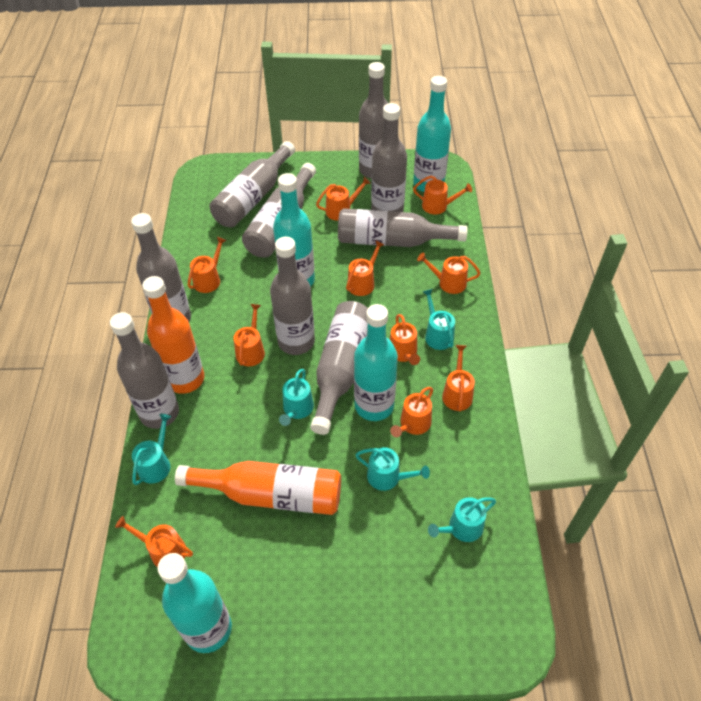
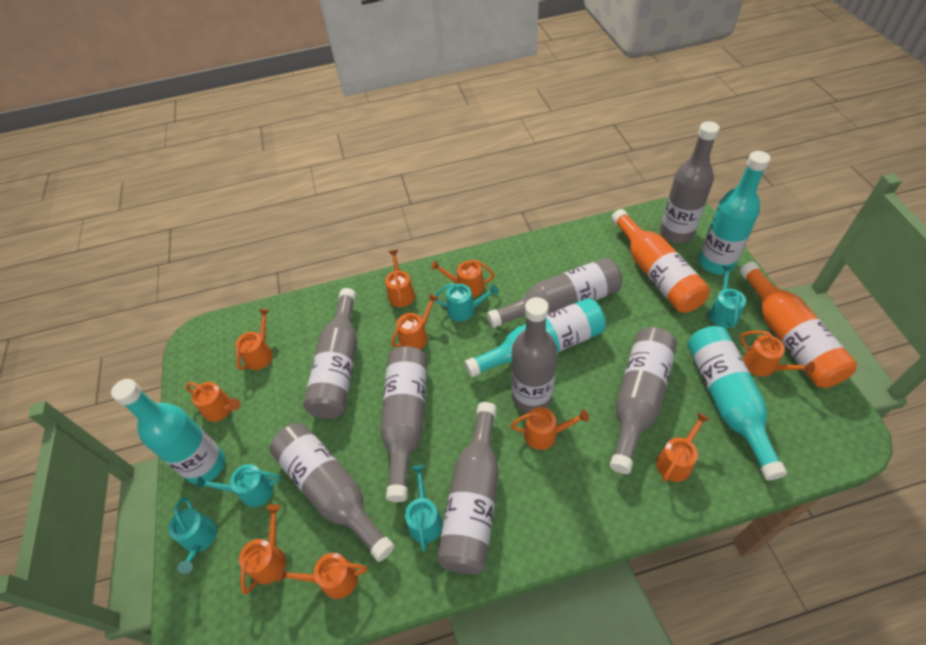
grey bottle: [110,312,179,429] [131,213,191,322] [209,141,295,227] [242,163,316,258] [270,237,315,355] [310,301,368,435] [338,208,468,247] [359,62,388,178] [371,103,407,212] = 9 -> [270,423,394,562] [303,288,357,419] [380,346,427,502] [437,402,499,574] [487,258,622,328] [512,297,557,413] [610,327,677,474] [660,121,720,244] = 8

